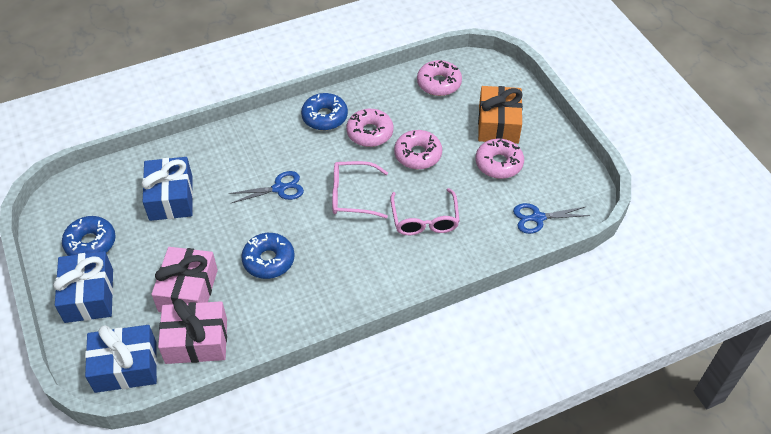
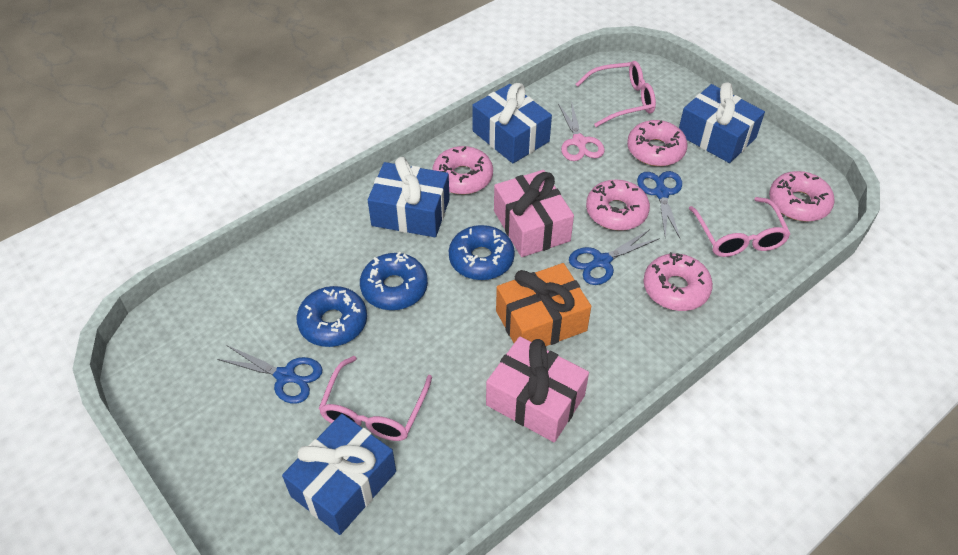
blue gift: [53,251,113,323] [85,325,157,393] [141,157,193,221] = 3 -> [282,414,396,535] [368,157,450,237] [472,83,552,163] [679,83,765,163] = 4
blue scissors: [229,171,304,203] [513,203,590,234] = 2 -> [217,345,322,404] [569,229,660,285] [637,171,682,238] = 3
pink donut: [346,109,393,147] [394,130,442,169] [417,60,462,96] [475,139,524,179] = 4 -> [432,146,493,194] [586,180,650,231] [627,120,687,166] [644,252,713,311] [769,171,835,222] = 5
pink glasses: [332,161,388,218] [391,188,460,235] = 2 -> [319,356,432,441] [576,61,656,127] [689,197,790,257] = 3
pink scissors: none = 0 -> [558,101,605,161] = 1

